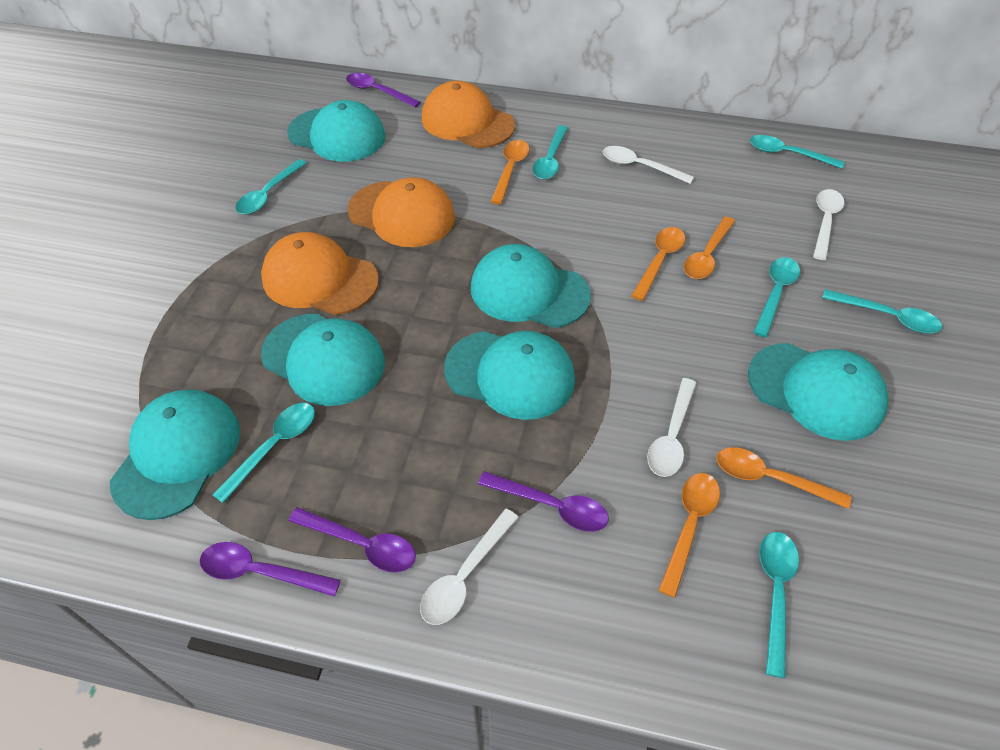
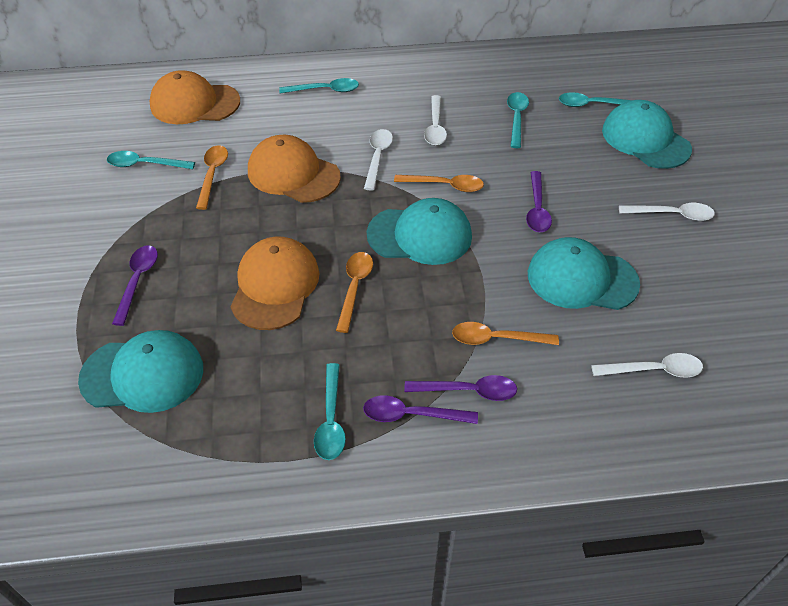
orange spoon: [490,140,529,204] [631,227,685,301] [658,473,720,598] [684,216,735,279] [717,447,851,509] = 5 -> [196,145,228,210] [336,252,373,333] [394,175,484,192] [452,322,559,345] = 4
turquoise cap: [110,389,240,520] [261,314,385,406] [287,100,386,162] [444,331,575,420] [471,244,591,328] [748,343,888,441] = 6 -> [78,330,203,413] [367,198,472,265] [528,237,640,310] [602,100,692,169] = 4
turquoise spoon: [213,403,315,503] [235,159,307,215] [532,125,568,180] [750,135,845,169] [754,257,800,337] [759,532,799,678] [822,289,942,334] = 7 -> [107,151,195,169] [279,78,359,94] [314,363,346,460] [507,92,529,148] [559,92,631,107] = 5

